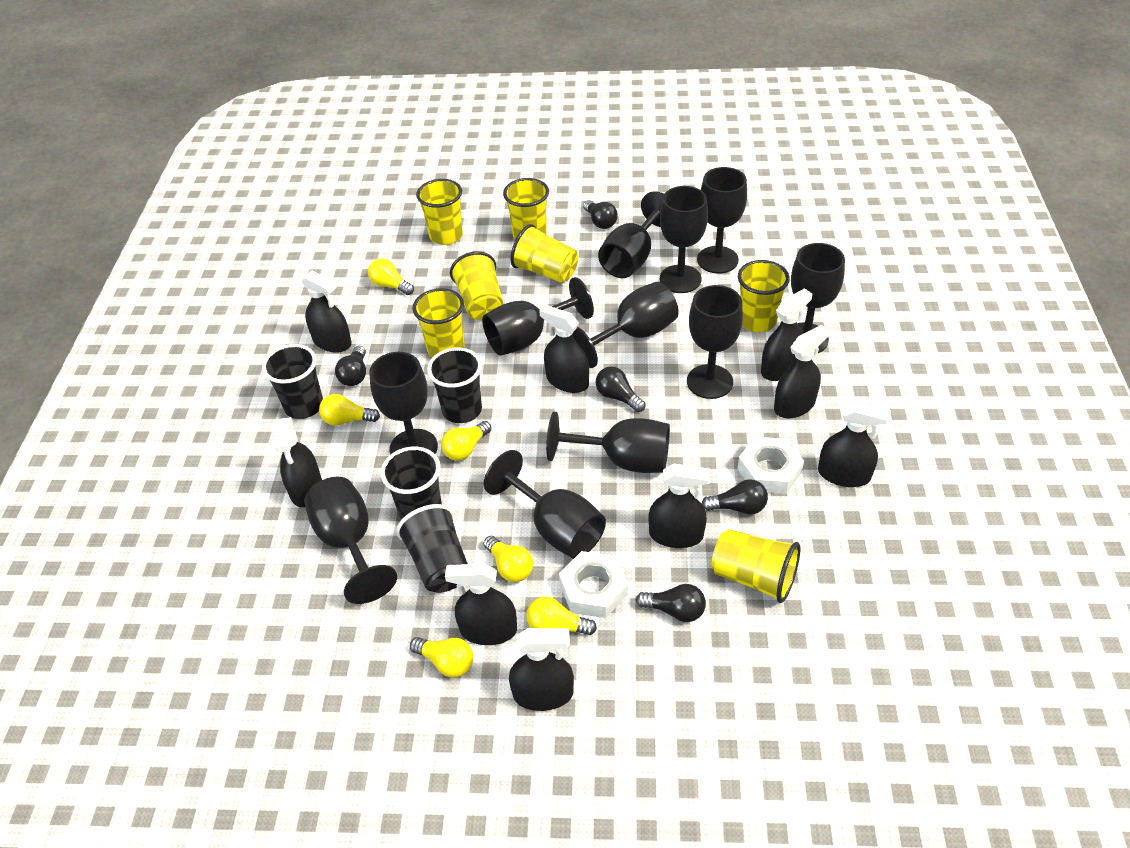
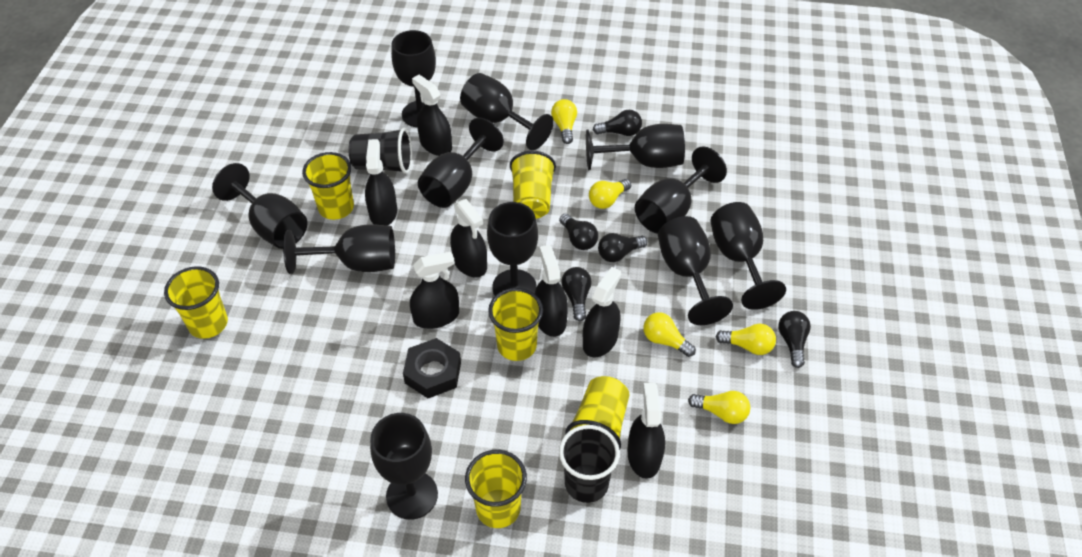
black cup: [262,344,323,419] [380,447,442,520] [396,504,468,593] [427,348,482,423] = 4 -> [349,128,412,174] [559,425,620,503] = 2
black nut: none = 0 -> [403,338,461,399] = 1
black spray bottle: [275,417,322,508] [301,270,352,353] [445,563,517,645] [509,628,574,711] [539,305,589,393] [649,464,710,548] [761,288,812,381] [774,325,829,418] [818,401,891,487] = 9 -> [365,139,397,226] [410,252,459,329] [412,75,452,156] [450,199,487,278] [535,245,568,337] [583,267,621,357] [628,383,665,479] = 7
white nut: [559,551,628,618] [737,437,804,494] = 2 -> none = 0
yellow cup: [412,288,465,357] [416,179,463,245] [450,251,503,320] [503,178,549,240] [510,224,578,283] [712,529,801,603] [738,260,790,332] = 7 -> [164,266,228,339] [302,152,354,220] [465,450,527,528] [488,288,543,361] [510,151,556,219] [565,376,630,450] = 6
yellow light bulb: [319,394,380,426] [368,258,414,295] [410,637,473,678] [441,421,492,461] [484,536,533,582] [526,596,597,635] = 6 -> [551,99,577,144] [589,179,631,209] [643,312,696,357] [688,391,750,424] [715,324,776,355] = 5

